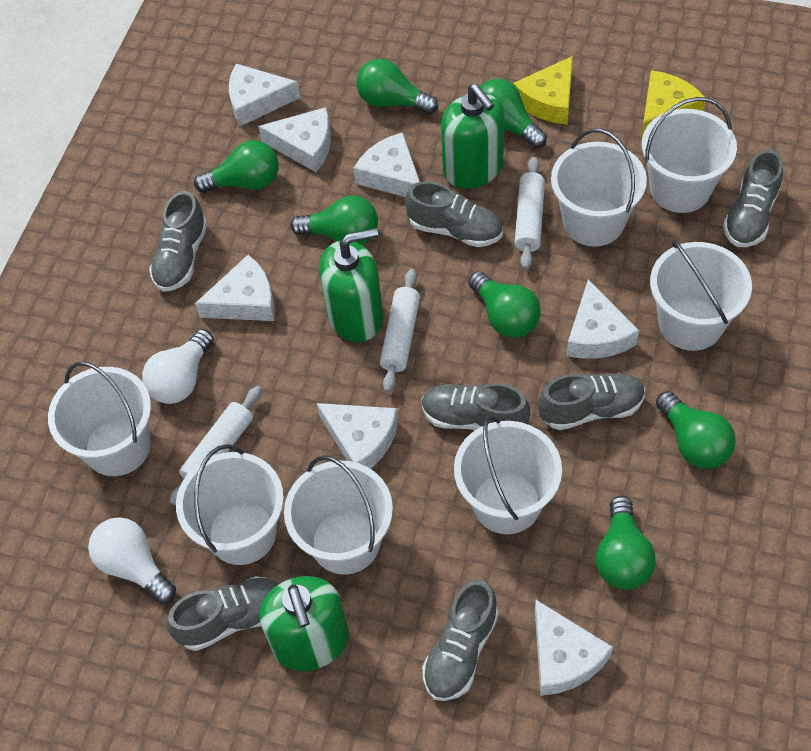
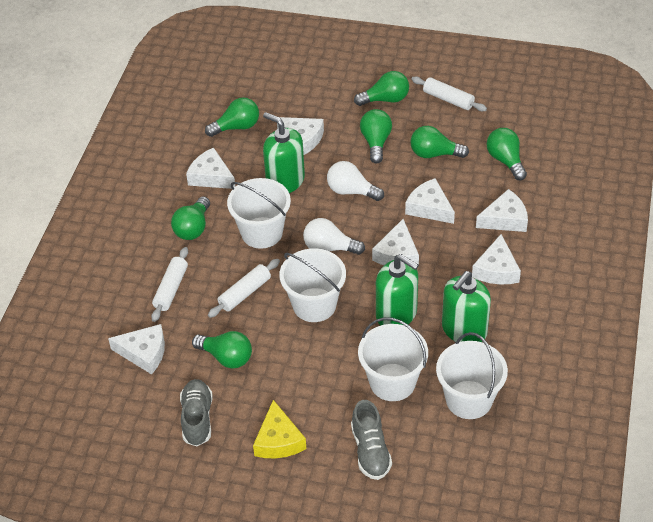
grey shoe: [149,191,207,292] [167,576,279,651] [405,181,502,247] [421,383,530,430] [422,580,499,701] [538,373,645,430] [723,149,783,247] = 7 -> [180,379,212,446] [351,400,392,480] = 2
white bucket: [48,361,151,476] [176,444,284,565] [284,455,393,575] [454,415,562,534] [551,129,647,247] [642,97,737,213] [650,239,752,351] = 7 -> [227,178,291,249] [279,248,346,322] [358,317,428,401] [436,332,508,419] = 4
yellow cheese: [513,56,573,124] [641,70,706,139] = 2 -> [253,400,306,458] = 1

